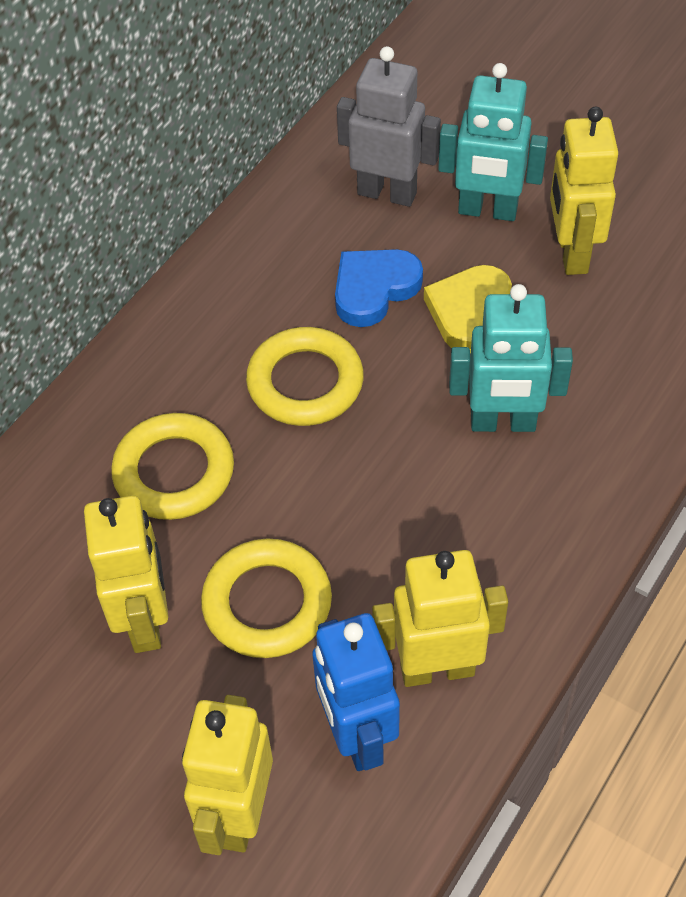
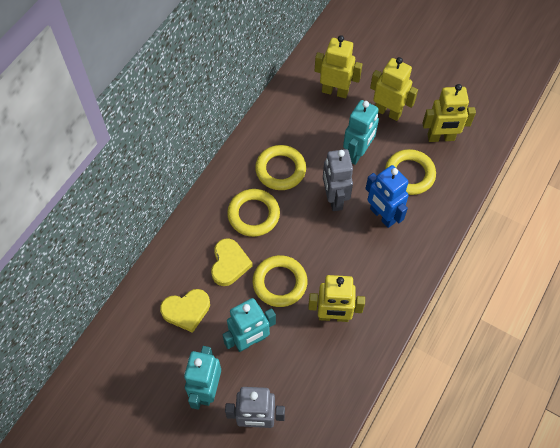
blue heart: [335,249,423,327] = 1 -> none = 0
grey robot: [337,46,441,207] = 1 -> [225,387,285,428] [323,149,353,211] = 2
turquoise robot: [438,63,548,221] [449,284,573,432] = 2 -> [184,346,221,410] [222,298,276,352] [343,100,379,165] = 3
yellow heart: [424,265,512,353] = 1 -> [160,289,210,333] [211,238,253,286] = 2
yellow ring: [111,413,234,520] [201,539,332,658] [246,327,364,426] = 3 -> [227,189,280,237] [253,255,307,307] [255,145,306,190] [385,149,436,195] = 4

